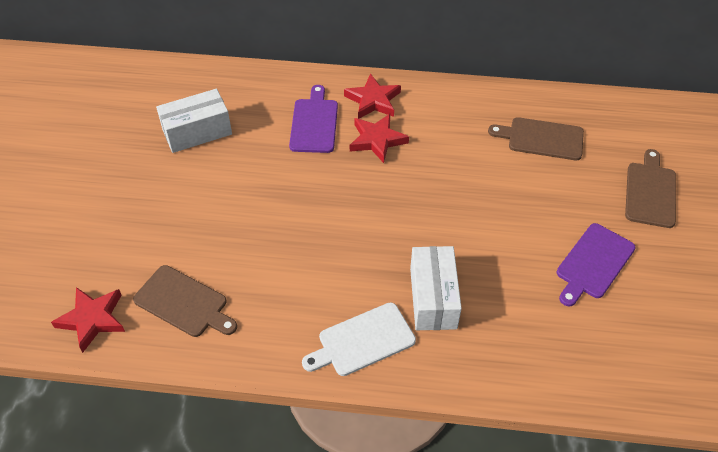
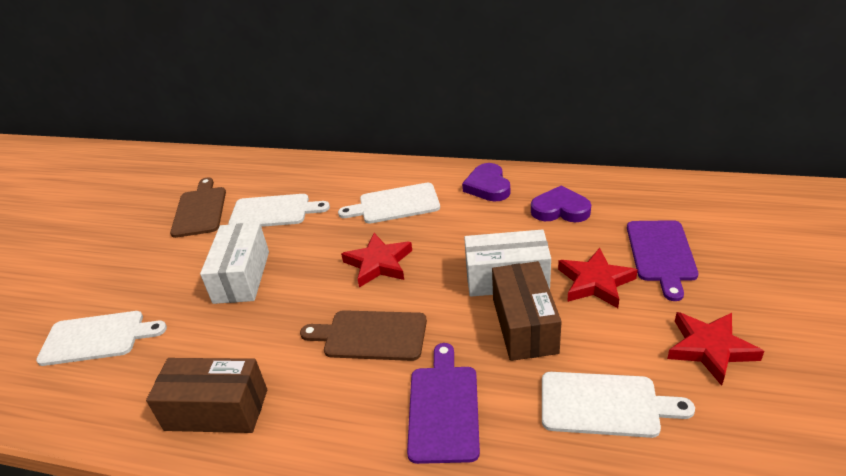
brown box: none = 0 -> [146,358,267,433] [492,261,562,361] = 2
brown cutting board: [133,265,237,337] [488,117,584,160] [625,149,676,228] = 3 -> [170,177,226,238] [300,310,427,361] = 2
purple heart: none = 0 -> [462,163,510,202] [531,185,591,222] = 2
white cutting board: [302,303,416,376] = 1 -> [36,311,167,366] [228,194,330,227] [338,183,440,224] [542,372,695,438] = 4

